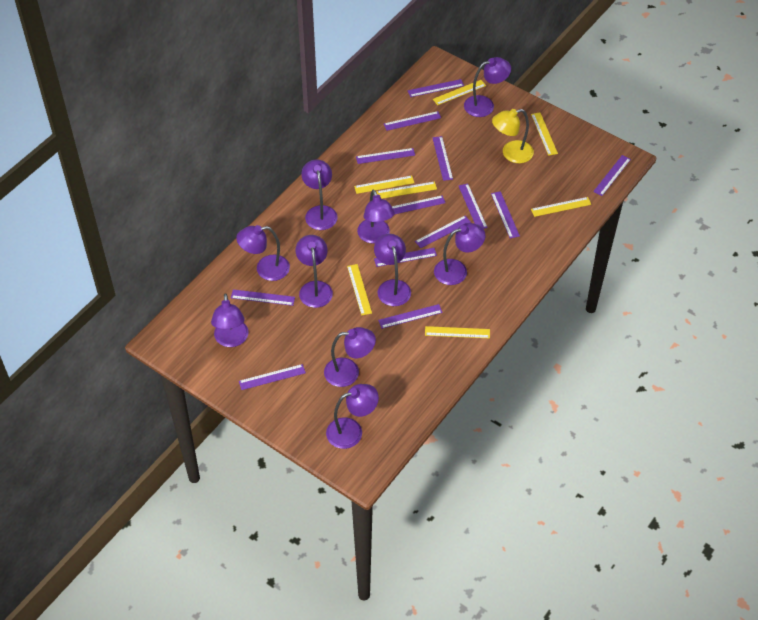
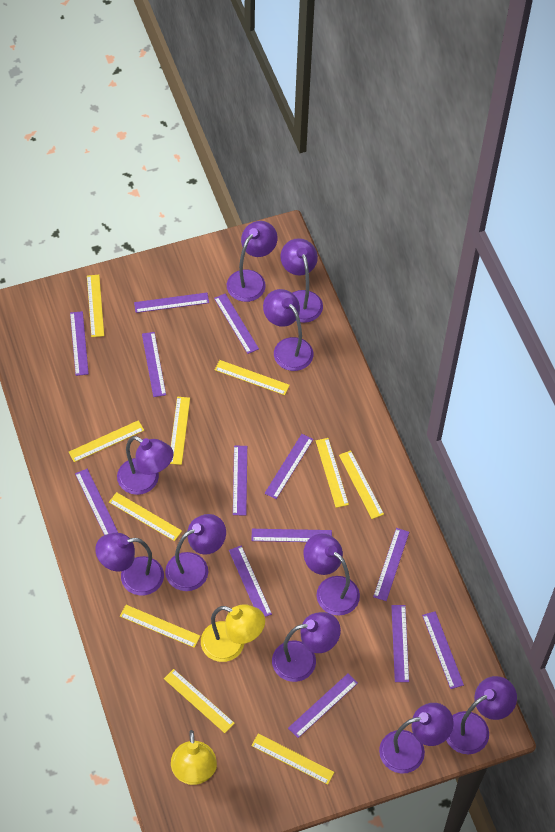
yellow lamp: [492,109,534,163] = 1 -> [171,730,217,785] [201,604,265,662] = 2
yellow ruler: [347,264,372,315] [354,176,414,194] [376,182,437,199] [425,326,490,338] [433,80,486,105] [531,113,558,156] [531,197,591,217] = 7 -> [69,420,144,462] [87,275,104,337] [109,492,182,541] [120,605,200,648] [164,669,235,733] [170,397,190,465] [215,360,290,395] [251,734,334,785] [316,438,349,508] [339,450,384,519] = 10

